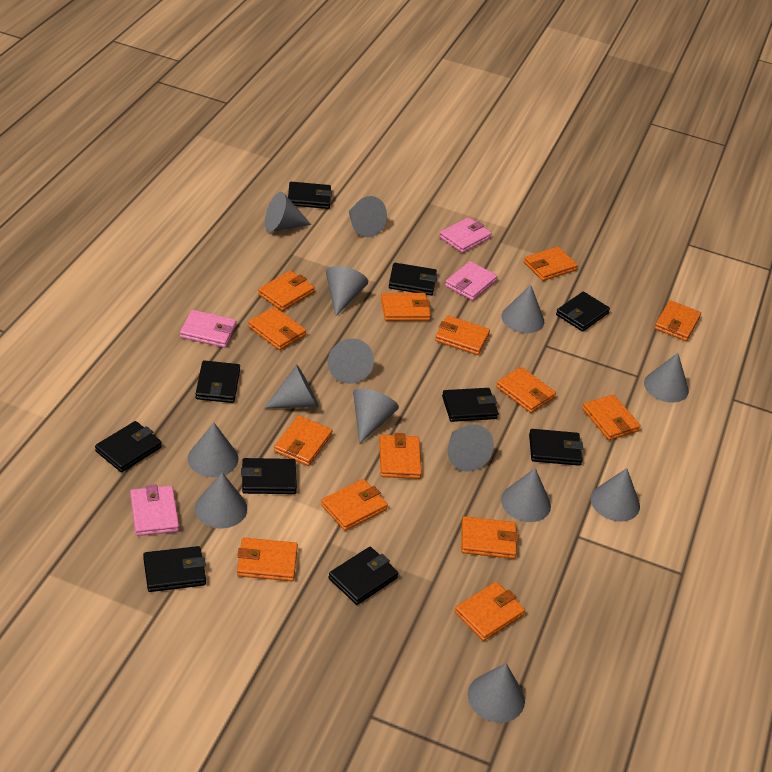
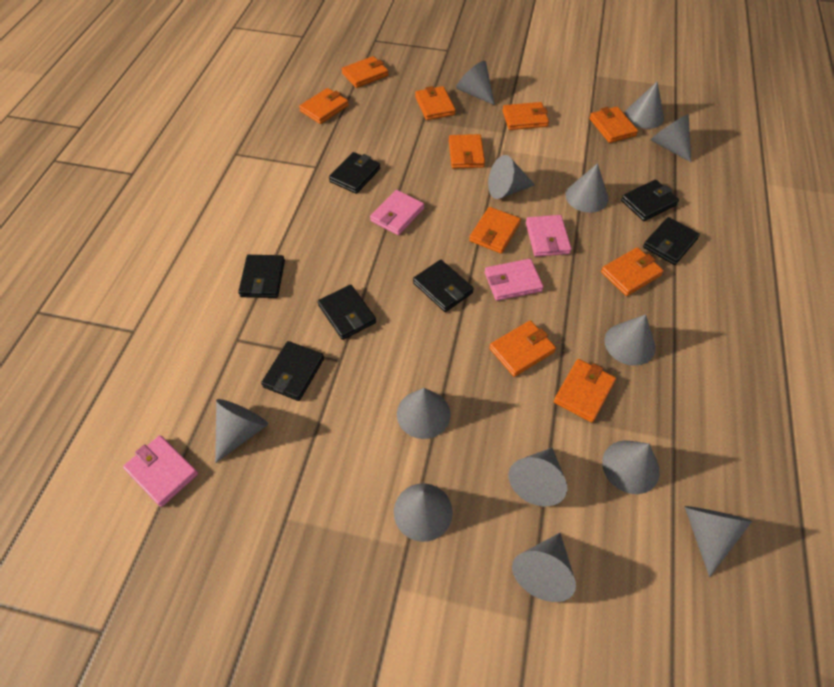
black wallet: [95,421,162,472] [143,546,206,592] [196,360,240,403] [241,458,297,494] [288,182,332,209] [328,547,399,605] [389,263,437,295] [442,388,499,422] [529,429,583,466] [556,291,610,332] = 10 -> [238,255,285,298] [261,341,324,401] [318,285,376,340] [329,152,380,194] [413,260,474,312] [621,179,679,221] [643,217,700,265] = 7
grey cone: [188,423,239,477] [195,472,247,528] [264,364,319,408] [265,192,311,232] [326,266,368,316] [328,339,374,384] [349,196,387,237] [353,388,399,444] [448,425,494,472] [468,663,525,723] [501,285,544,333] [501,468,551,522] [591,468,640,522] [644,353,689,403] = 14 -> [215,399,268,463] [394,483,453,542] [397,388,451,439] [456,61,495,105] [488,155,535,199] [508,448,567,507] [512,533,576,602] [565,163,608,213] [602,440,660,494] [604,314,655,366] [625,82,664,129] [650,114,691,162] [684,506,752,577] = 13
orange wallet: [237,538,298,581] [248,307,306,350] [258,271,315,311] [274,415,333,466] [321,479,388,531] [379,433,422,479] [381,293,431,321] [435,315,490,355] [455,582,525,641] [461,516,519,559] [496,367,556,413] [524,247,578,281] [582,394,641,440] [654,300,701,341] = 14 -> [299,88,349,124] [342,56,389,88] [415,86,456,120] [449,134,485,168] [469,207,521,253] [489,320,556,377] [502,102,549,130] [554,359,616,422] [589,107,638,143] [601,247,664,296] = 10

